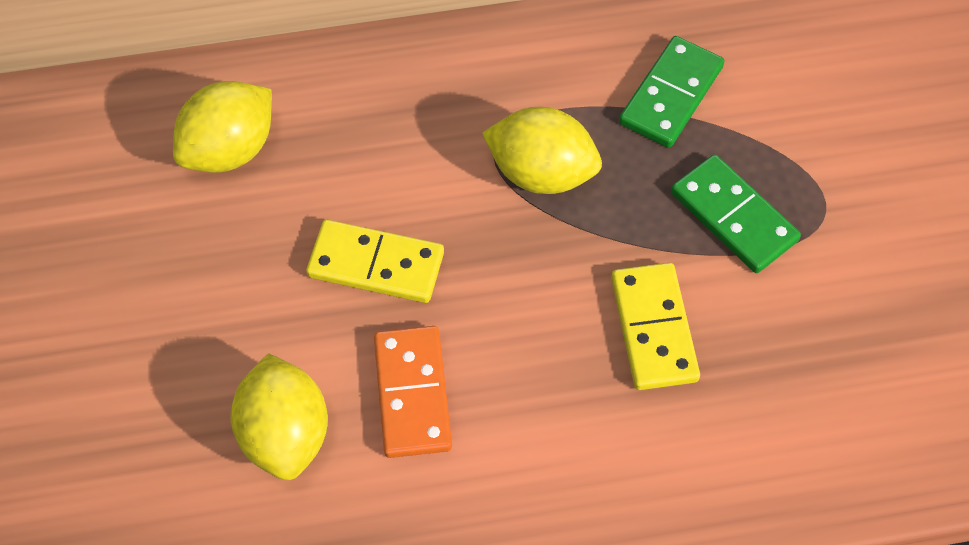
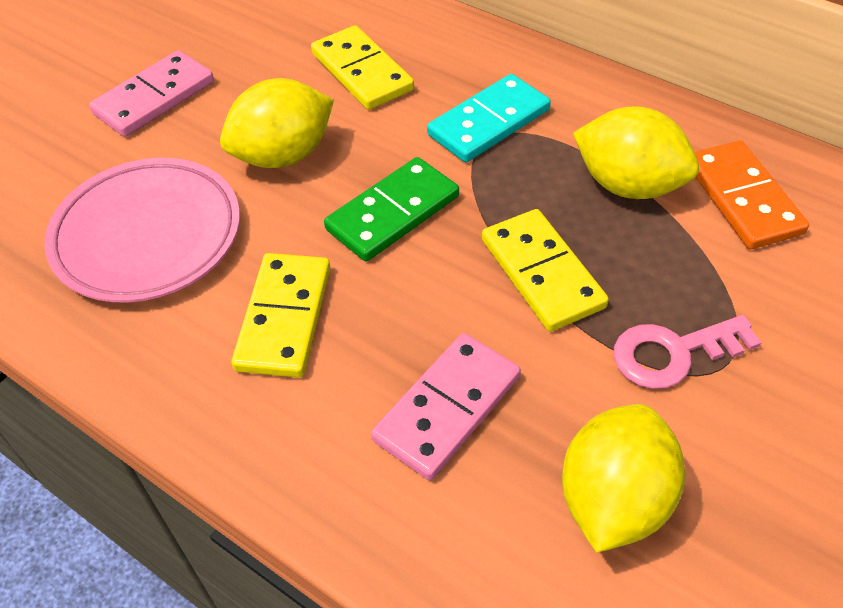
green domino: [619,36,724,148] [671,154,801,273] = 2 -> [324,157,459,261] = 1
pink domino: none = 0 -> [89,50,214,137] [371,333,521,480] = 2
pink key: none = 0 -> [614,315,761,389] = 1
pink plate: none = 0 -> [45,158,240,303] = 1
turquoise domino: none = 0 -> [427,74,551,162] = 1
yellow domino: [306,220,444,303] [611,263,700,390] = 2 -> [231,253,331,378] [311,25,414,110] [482,209,609,332] = 3

